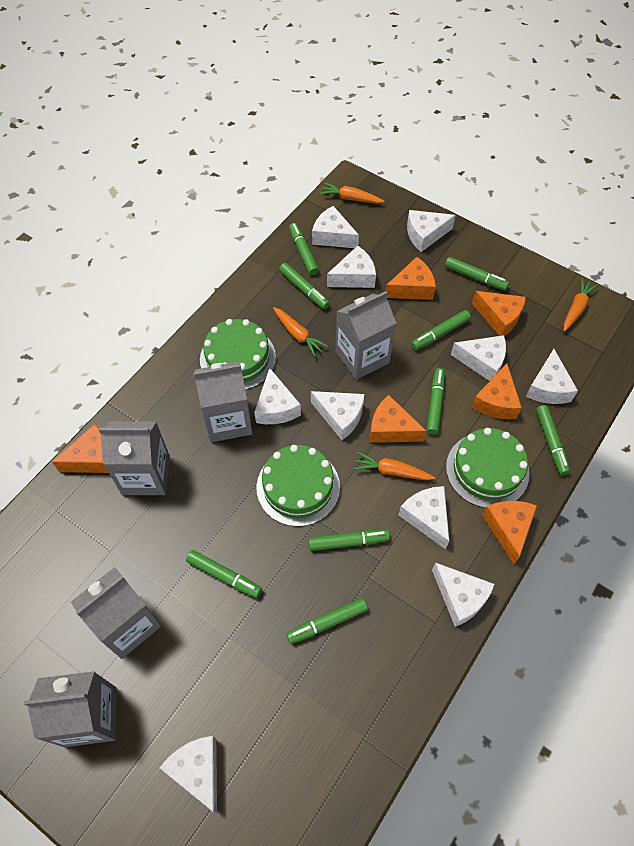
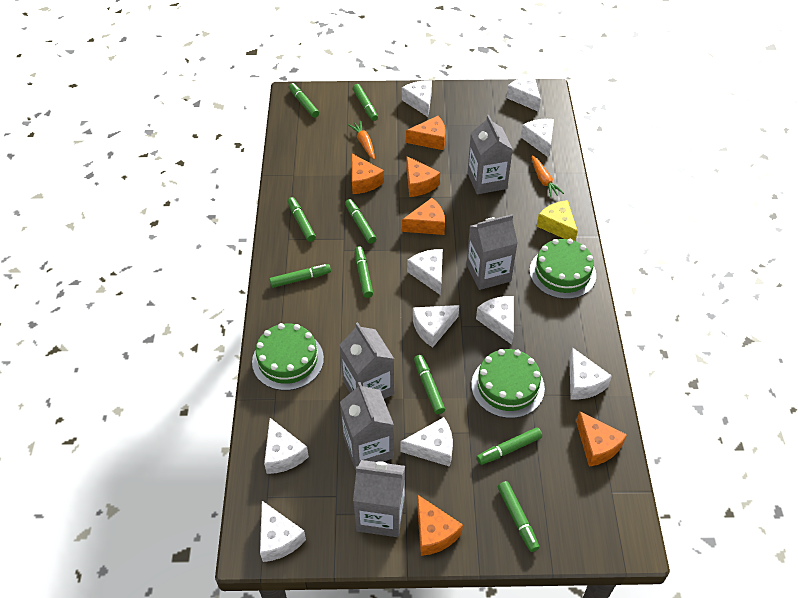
orange carrot: [273,307,328,357] [320,183,385,204] [353,452,435,480] [564,278,598,331] = 4 -> [348,121,375,159] [532,156,564,197] = 2
yellow cheese: none = 0 -> [537,200,578,241] = 1

